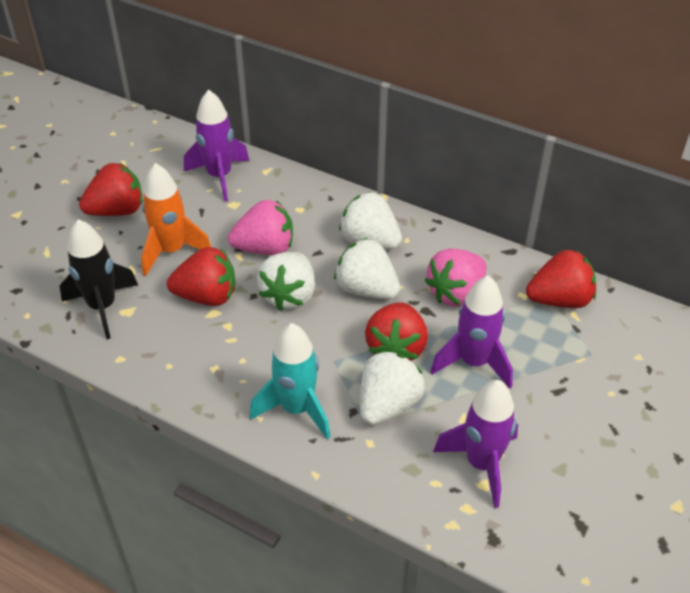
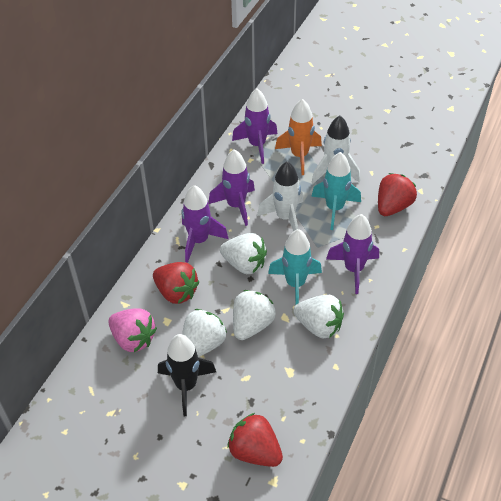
pink strawberry: [228,200,293,255] [425,249,487,307] = 2 -> [108,308,157,352] = 1
purple rocket: [184,90,249,201] [431,276,513,389] [433,380,518,508] = 3 -> [182,185,228,263] [208,149,255,226] [232,88,278,164] [326,214,379,294] = 4
red strawberry: [79,163,142,216] [167,247,235,306] [365,302,428,361] [526,250,596,308] = 4 -> [153,262,199,304] [228,413,283,467] [378,173,417,216] = 3
turquoise rocket: [250,323,331,439] = 1 -> [268,229,322,305] [311,152,361,230] = 2
white rocket: none = 0 -> [257,161,303,231] [311,116,360,184] = 2

